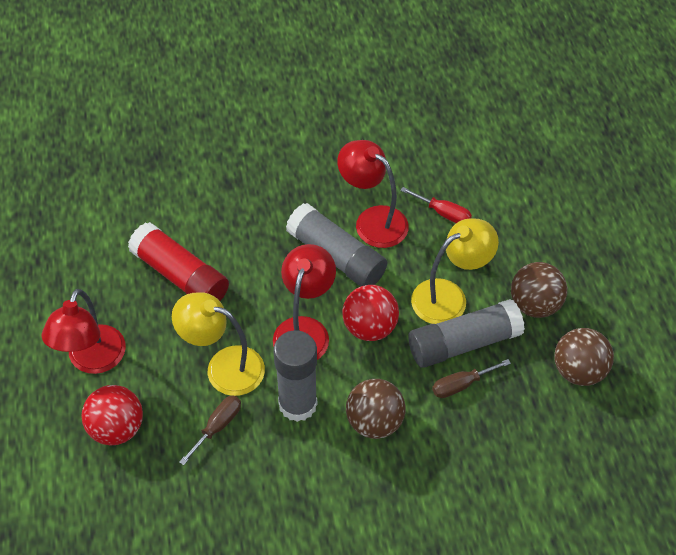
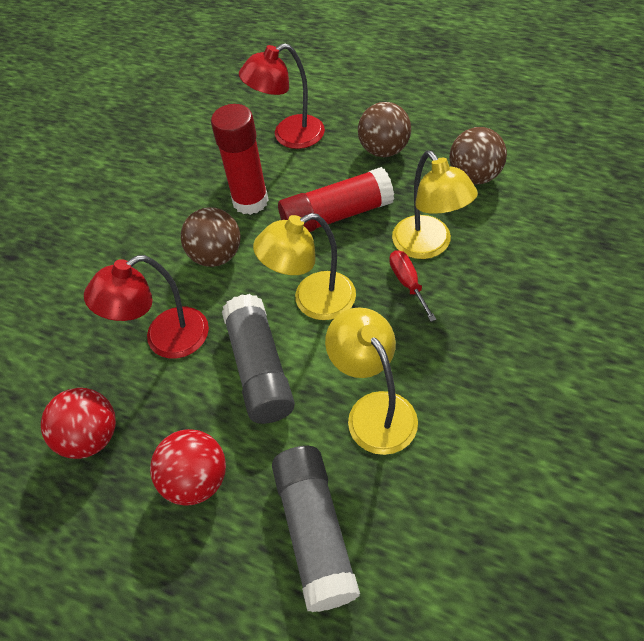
brown screwdriver: [179,395,241,465] [432,359,511,398] = 2 -> none = 0
grey glue stick: [274,330,317,422] [286,203,387,287] [408,299,525,368] = 3 -> [222,294,295,424] [272,446,360,612] = 2
red glue stick: [128,222,229,301] = 1 -> [211,104,269,215] [278,167,394,232] = 2
red lamp: [42,289,126,374] [273,244,336,360] [337,140,409,248] = 3 -> [84,255,209,359] [239,43,325,149] = 2
yellow lamp: [172,292,265,396] [411,218,499,324] = 2 -> [253,213,356,320] [325,307,418,455] [392,151,478,259] = 3

